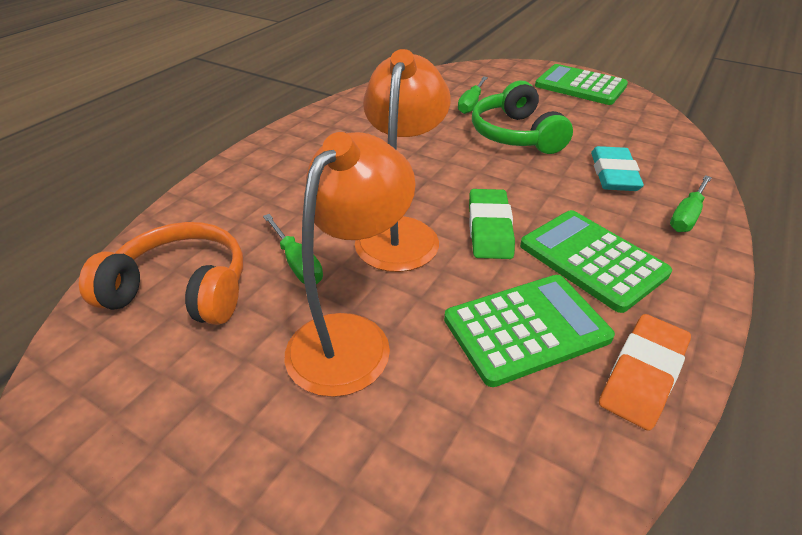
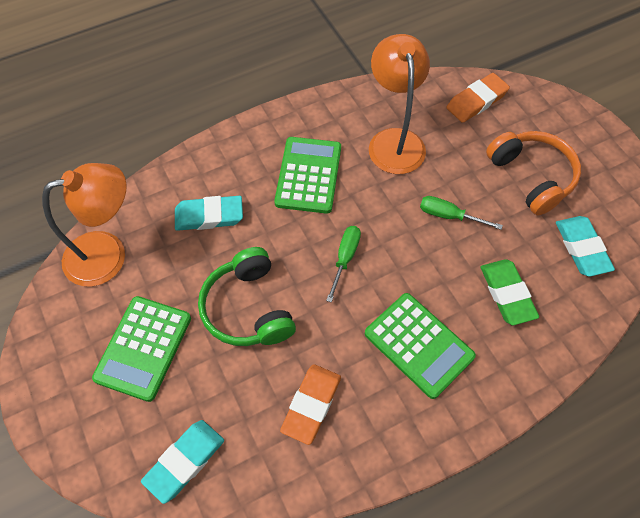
green screwdriver: [263,214,323,285] [458,77,488,114] [670,175,712,232] = 3 -> [326,226,361,302] [420,196,503,230] = 2
orange eraser: [599,314,691,430] = 1 -> [280,364,341,445] [446,73,510,123] = 2
turquoise eraser: [591,146,644,191] = 1 -> [141,420,224,504] [175,196,243,231] [556,216,615,276] = 3

